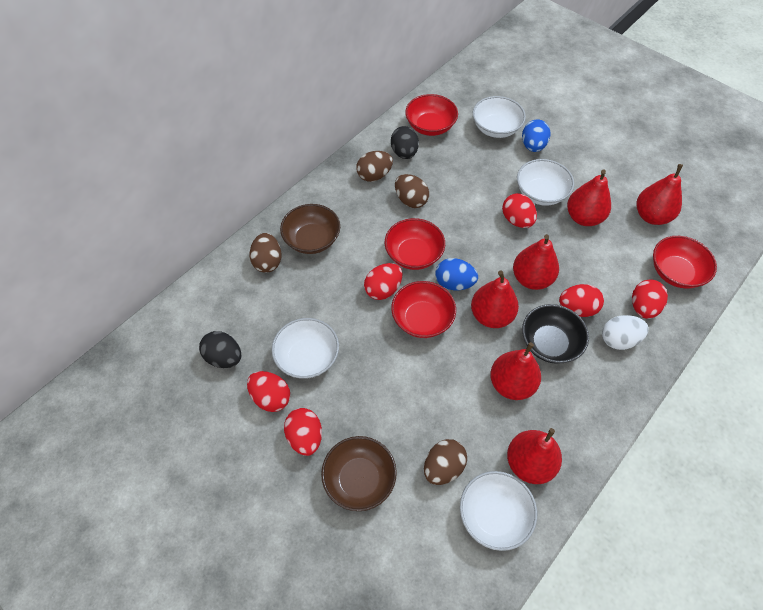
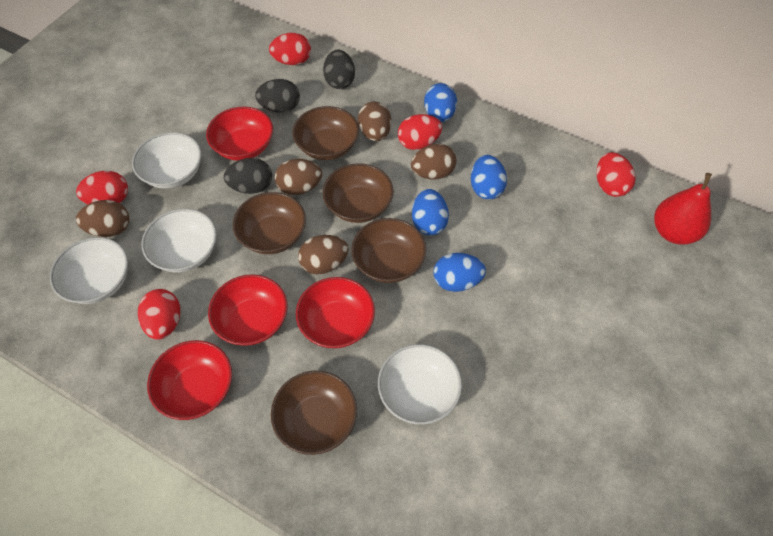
black bowl: [522,304,589,364] = 1 -> none = 0
black egg: [199,331,241,368] [391,126,419,159] = 2 -> [224,158,272,194] [255,79,300,113] [323,50,355,89] = 3
blue egg: [435,258,478,290] [522,119,550,152] = 2 -> [412,189,449,235] [424,83,457,122] [433,253,486,292] [471,155,507,200] = 4
brown bowl: [280,204,340,254] [321,436,397,511] = 2 -> [233,192,306,254] [271,371,357,455] [292,106,359,160] [323,163,394,223] [351,218,426,283] = 5
brown egg: [250,233,282,273] [356,151,393,182] [395,174,429,208] [424,439,467,485] = 4 -> [76,200,129,237] [275,159,322,195] [298,235,349,275] [358,102,391,141] [411,144,456,179] = 5
red egg: [247,371,290,412] [284,408,322,456] [364,263,402,300] [502,193,537,228] [559,284,604,317] [632,280,668,319] = 6 -> [76,171,128,204] [138,289,180,340] [269,33,311,65] [398,114,442,150] [597,152,636,197] = 5
red pear: [471,270,519,328] [490,342,541,400] [507,428,562,484] [513,234,559,290] [567,169,611,226] [637,164,683,225] = 6 -> [654,173,712,245] = 1
white egg: [602,315,649,350] = 1 -> none = 0

